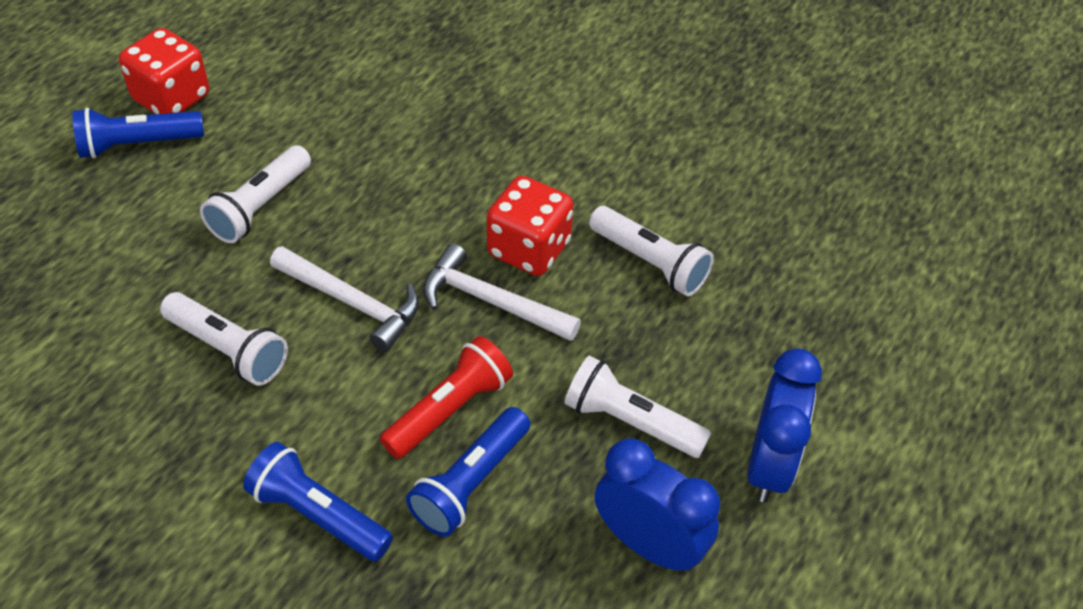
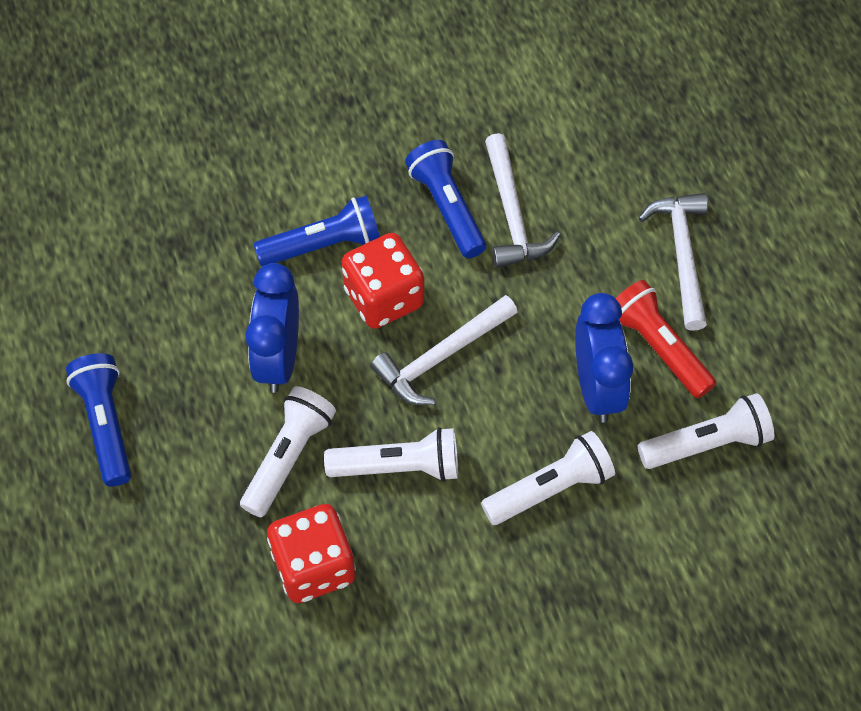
white hammer: [270,246,419,352] [423,244,581,341] = 2 -> [370,295,518,405] [485,133,560,268] [639,193,708,331] = 3

